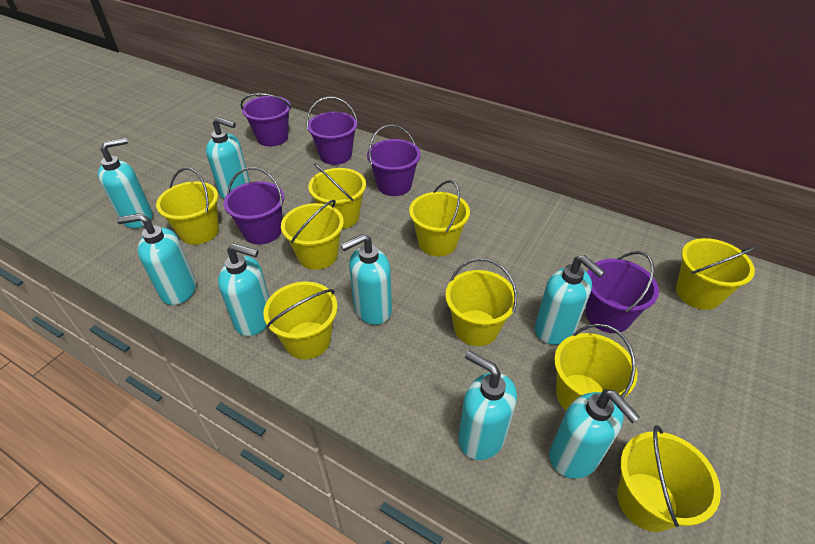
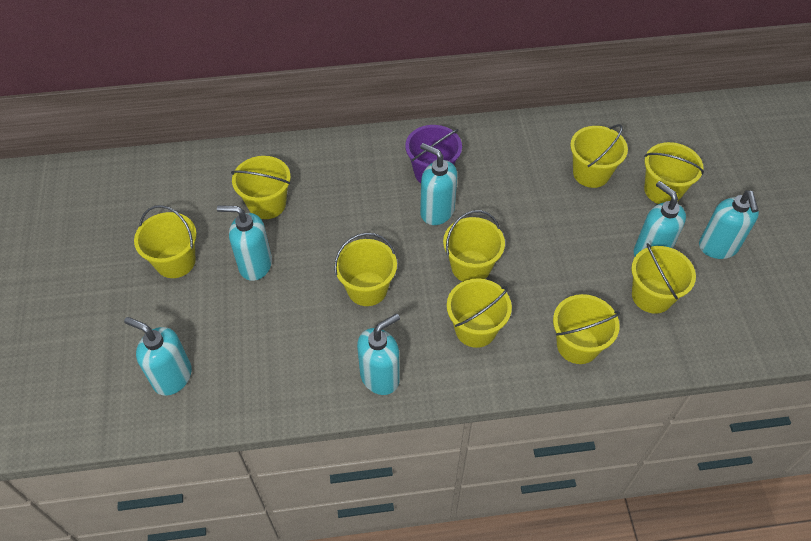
purple bucket: [224,167,284,245] [240,93,291,147] [306,97,358,165] [367,125,421,196] [586,251,659,333] = 5 -> [405,125,462,183] = 1
turquoise soap dispenser: [98,138,153,228] [117,213,196,305] [206,117,250,199] [218,243,270,336] [341,234,392,325] [458,351,517,460] [535,255,605,345] [549,389,640,479] = 8 -> [124,317,192,396] [217,205,272,281] [357,313,400,395] [420,143,457,225] [634,181,686,256] [699,190,759,259] = 6

